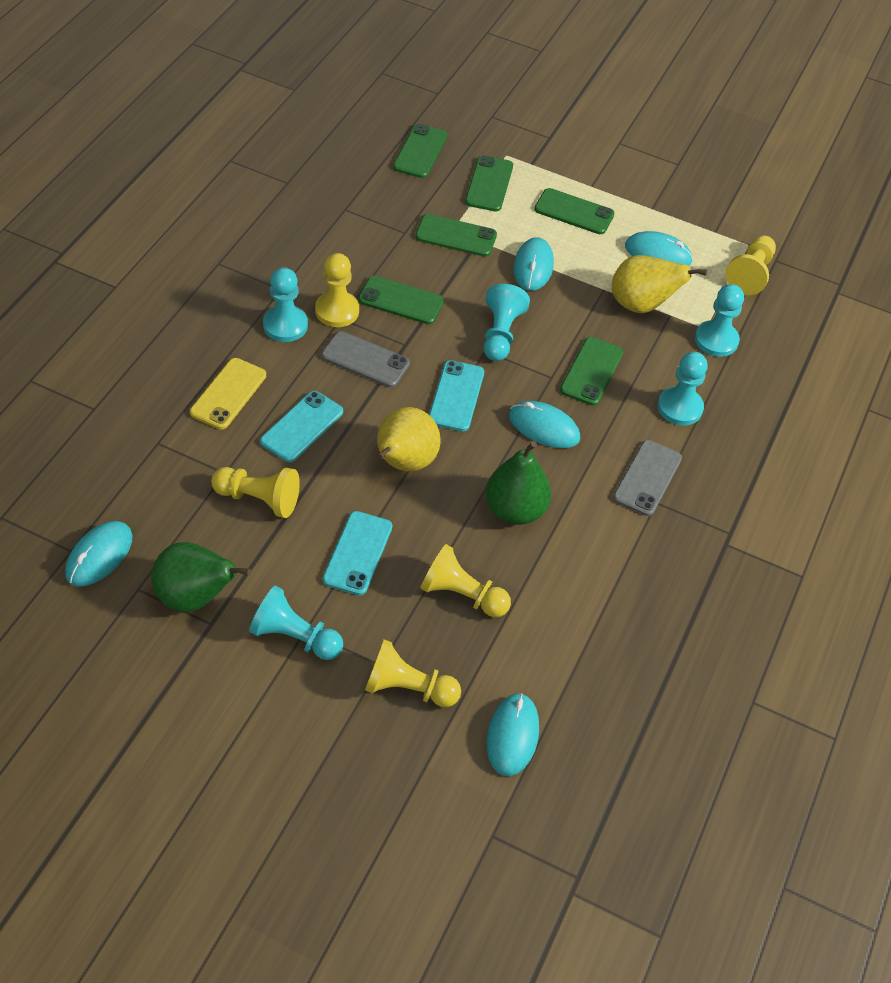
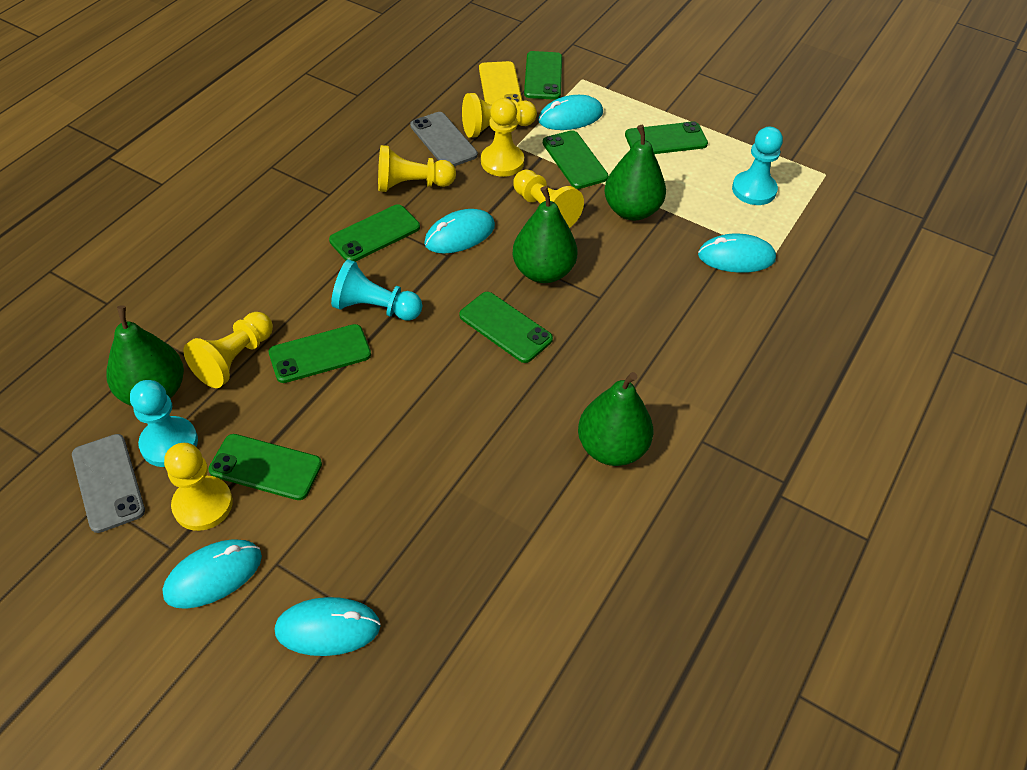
green pear: [151,542,251,612] [485,441,551,525] = 2 -> [106,305,184,406] [513,186,577,283] [578,372,653,466] [604,125,666,220] = 4
green phone: [358,276,444,324] [393,124,447,178] [415,214,497,257] [465,155,513,211] [534,188,614,234] [560,337,623,406] = 6 -> [208,434,322,500] [269,324,371,383] [329,204,420,262] [459,292,553,363] [524,51,562,100] [543,130,609,189] [625,121,708,154] = 7
turquoise pawn: [249,585,343,660] [263,267,308,342] [484,284,530,361] [657,352,708,426] [695,284,744,357] = 5 -> [130,380,198,467] [331,259,423,321] [732,127,783,205] = 3
turquoise phone: [260,391,343,462] [323,511,392,595] [429,360,484,431] = 3 -> none = 0
yellow pawn: [211,467,300,518] [315,253,359,327] [365,640,461,707] [420,544,511,617] [725,235,776,295] = 5 -> [164,443,233,531] [183,312,273,388] [378,145,456,192] [462,93,537,138] [481,98,524,177] [513,169,584,228] = 6
yellow pear: [376,407,441,471] [612,255,707,313] = 2 -> none = 0

